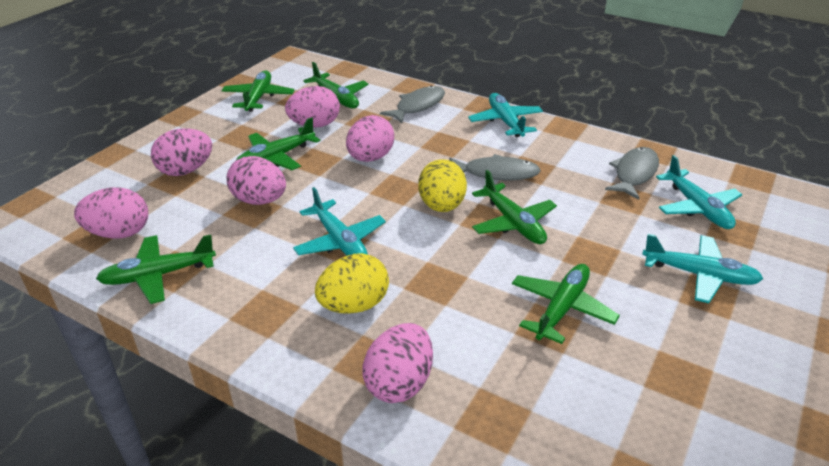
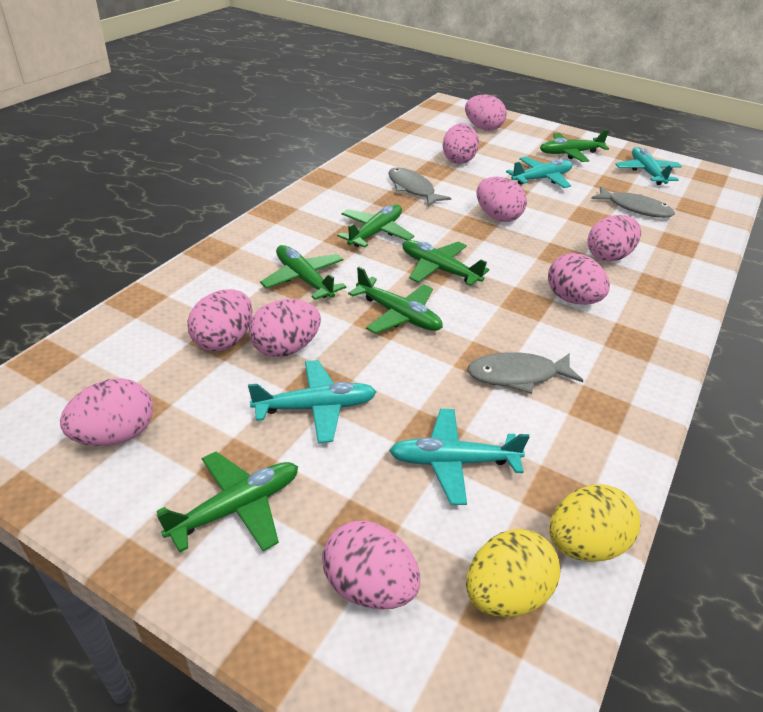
pink egg: [74,187,148,239] [151,128,212,176] [227,156,286,205] [285,86,340,128] [346,115,394,162] [362,323,433,403] = 6 -> [60,378,153,446] [187,289,252,352] [249,299,321,357] [322,521,420,610] [443,123,479,164] [465,95,506,131] [476,177,527,222] [548,253,610,305] [588,215,641,262] = 9

